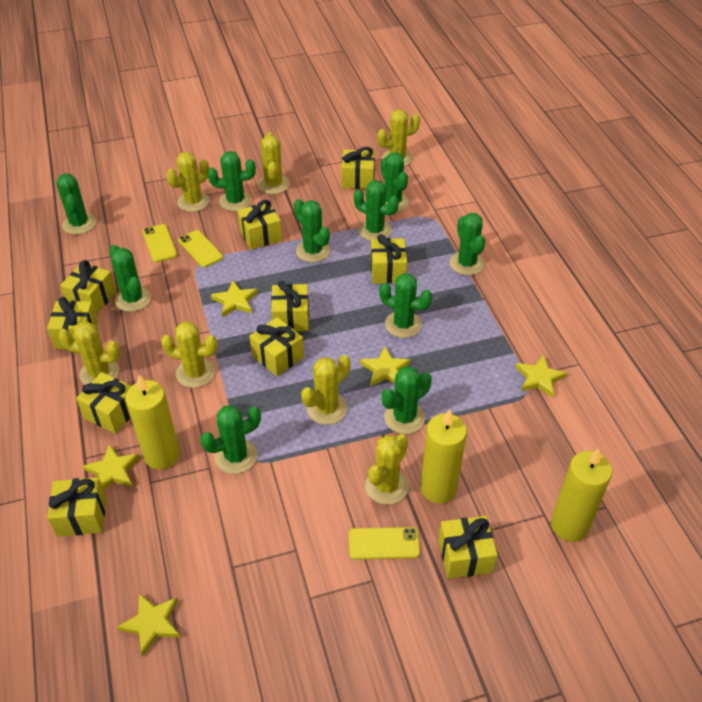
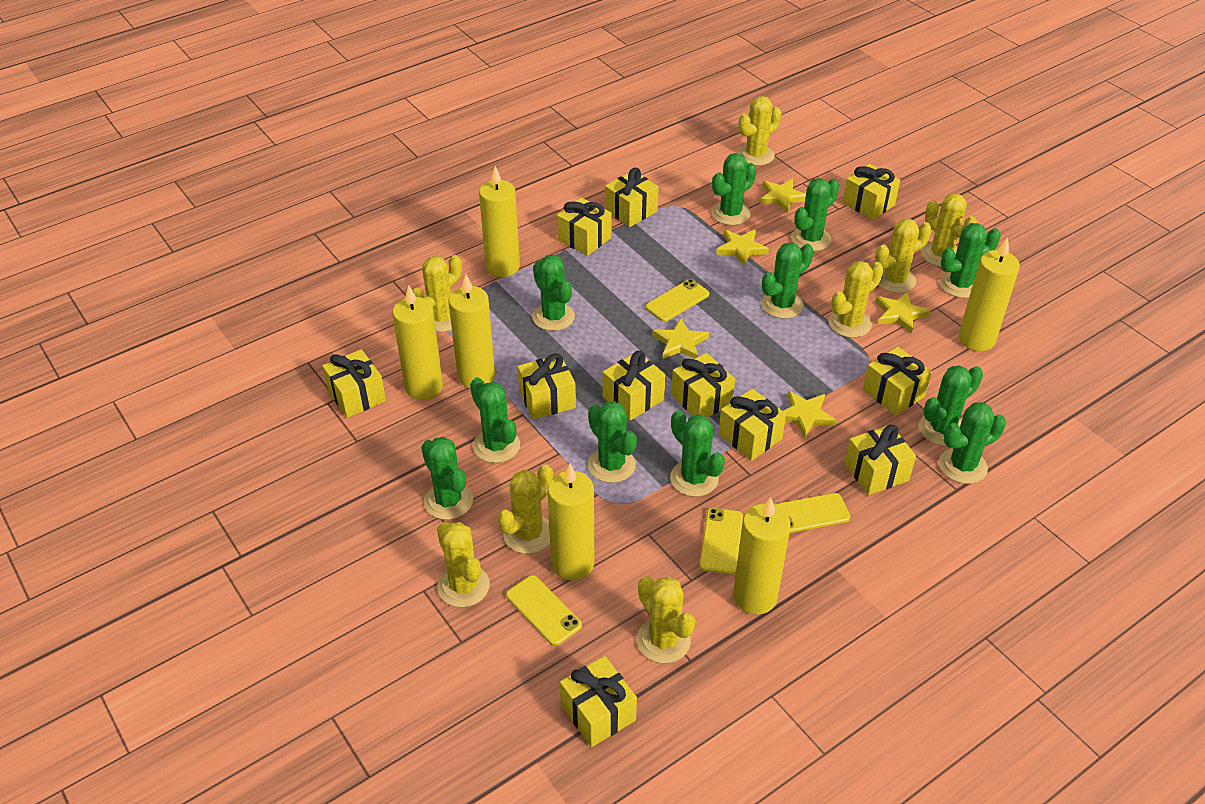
green cactus: [56,174,96,235] [109,245,151,312] [200,405,261,474] [207,151,256,211] [294,199,330,262] [354,180,399,241] [379,273,432,338] [381,152,409,212] [382,366,432,434] [450,213,485,275] = 10 -> [421,437,473,520] [470,378,520,463] [532,255,575,331] [588,401,637,483] [670,410,725,497] [712,153,756,225] [761,243,814,319] [791,178,839,251] [919,366,983,446] [939,402,1006,484] [940,223,1001,298] = 11
yellow cactus: [58,321,120,385] [161,321,218,388] [166,152,210,212] [258,132,290,194] [301,355,351,425] [365,434,409,505] [377,109,420,167] = 7 -> [413,255,462,332] [437,522,490,607] [498,464,553,554] [637,576,696,663] [738,96,781,166] [829,261,884,338] [875,219,932,293] [921,193,978,267] = 8
yellow candle: [126,375,180,470] [420,409,467,504] [551,448,612,542] = 3 -> [392,285,443,400] [448,274,495,388] [479,166,520,277] [547,464,594,580] [733,497,791,615] [959,237,1020,351] = 6
yellow gift: [47,297,98,349] [47,477,106,537] [60,260,116,315] [76,372,131,434] [237,200,282,250] [250,317,304,376] [271,280,309,331] [341,147,375,189] [371,234,407,284] [438,516,498,579] = 10 -> [322,349,386,418] [517,353,576,420] [557,197,612,256] [560,656,637,747] [603,351,666,420] [605,168,659,227] [671,353,735,417] [718,389,786,461] [842,164,900,220] [844,425,916,495] [863,347,932,415] = 11
yellow phone: [143,224,177,262] [178,230,223,268] [349,527,420,560] = 3 -> [506,575,582,646] [645,279,709,322] [700,508,743,574] [774,493,850,533] = 4

